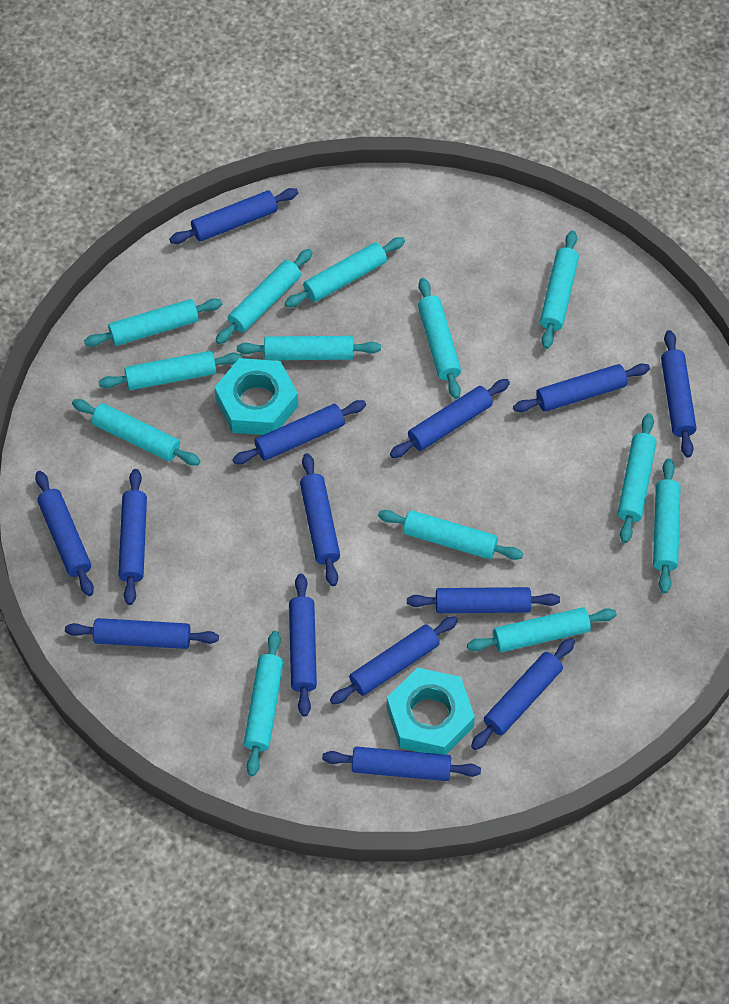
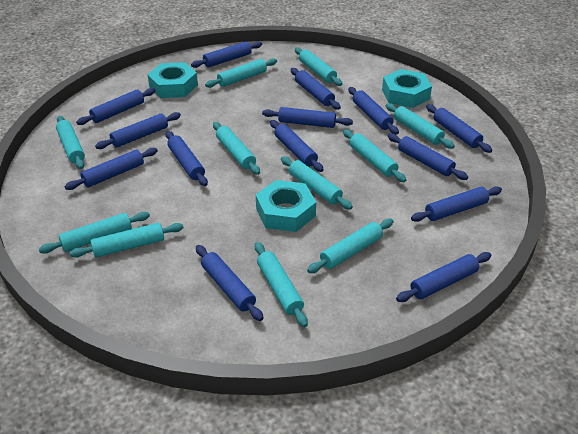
turquoise nut: [214,358,298,435] [387,667,475,755] = 2 -> [147,62,198,98] [256,180,316,232] [382,69,432,108] = 3
turquoise rolling pin: [72,399,200,466] [84,298,222,347] [98,351,242,390] [215,249,313,344] [237,336,381,360] [244,631,284,776] [285,237,405,308] [378,510,523,560] [418,278,461,399] [467,607,617,652] [540,230,579,349] [618,413,657,543] [653,458,680,593] = 13 -> [39,212,150,254] [56,116,85,169] [69,223,184,258] [205,58,277,88] [213,122,260,175] [255,242,308,327] [281,156,353,210] [295,47,342,86] [307,219,394,273] [343,129,406,182] [386,103,455,149] = 11

